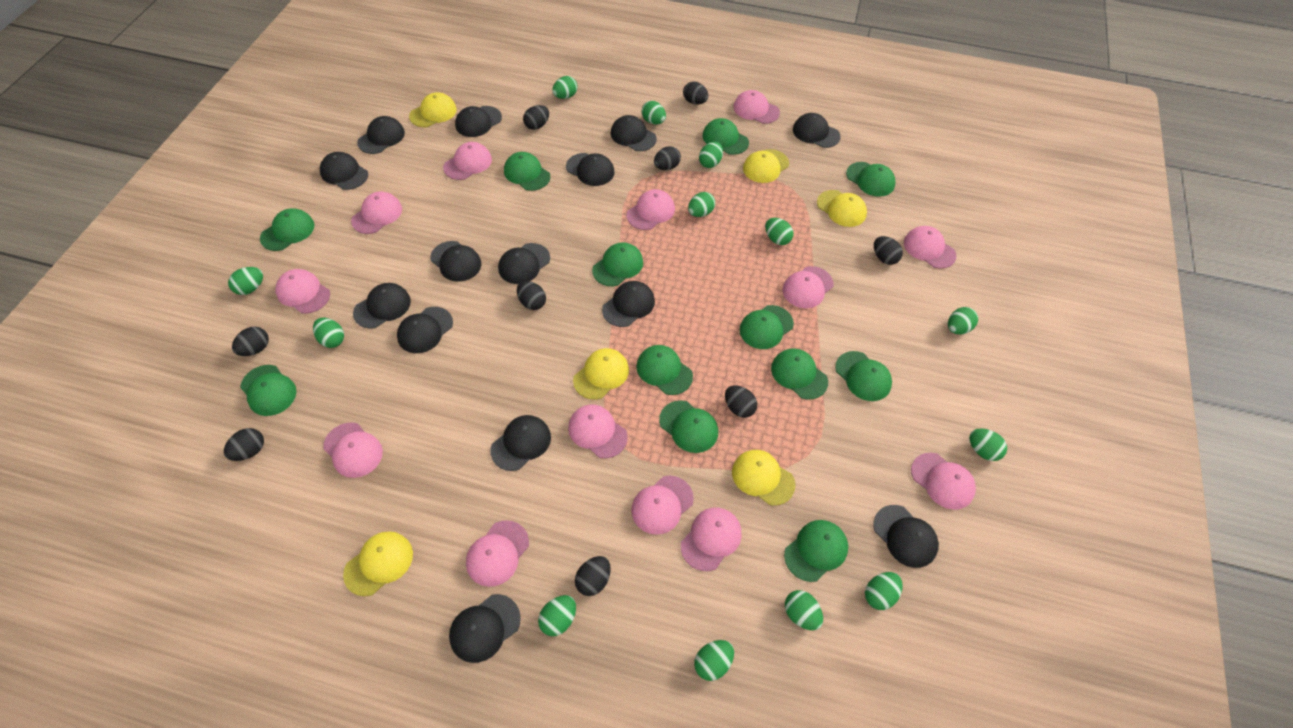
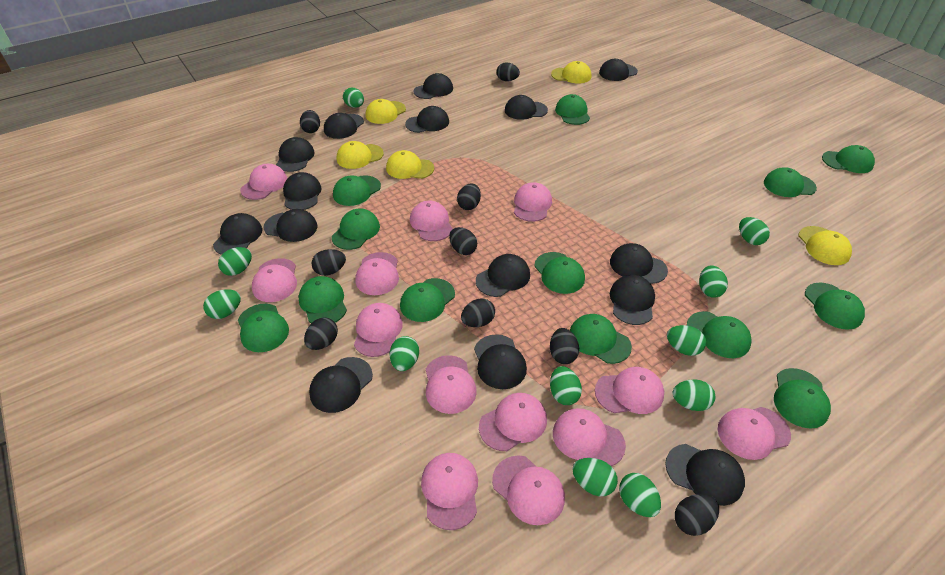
black cap: [320,152,368,190] [353,283,411,329] [357,116,405,154] [397,307,453,353] [430,241,481,282] [449,594,521,663] [455,106,502,137] [490,415,551,471] [498,243,550,284] [566,153,614,186] [602,281,655,327] [611,115,657,151] [793,113,841,148] [873,505,939,568] = 14 -> [213,213,262,255] [264,209,317,242] [276,137,315,172] [283,172,321,210] [309,357,373,413] [324,113,364,139] [405,106,449,133] [413,73,453,99] [474,334,527,389] [476,254,530,297] [505,95,548,120] [599,59,638,81] [610,243,668,284] [610,275,655,325] [665,444,745,506] = 15
green cap: [240,365,297,416] [260,208,314,251] [504,152,550,191] [592,242,643,286] [636,345,693,395] [659,400,718,453] [703,118,749,155] [740,305,794,349] [771,348,828,400] [784,520,848,582] [835,351,892,401] [846,162,896,197] = 12 -> [238,304,289,352] [298,276,347,323] [332,208,380,250] [333,175,381,206] [400,278,455,322] [534,252,585,294] [555,94,590,125] [570,314,632,364] [687,311,752,358] [764,167,817,197] [774,368,831,429] [805,283,865,330] [822,145,875,173] = 13
green egg: [228,267,263,295] [313,318,344,348] [538,595,576,636] [552,76,577,99] [641,101,666,124] [688,192,715,217] [694,640,734,681] [699,142,723,168] [765,218,793,245] [785,590,823,630] [865,572,903,610] [948,307,978,334] [969,429,1007,461] = 13 -> [203,289,241,319] [218,247,252,276] [343,88,364,108] [390,336,419,371] [550,366,582,405] [573,458,618,496] [619,473,661,517] [667,325,706,356] [673,380,716,411] [699,265,728,298] [739,217,770,245] = 11
yellow cap: [343,531,413,596] [409,92,457,127] [573,348,629,400] [732,450,796,506] [743,149,789,183] [817,190,867,227] = 6 -> [337,141,384,169] [366,99,406,124] [386,150,434,179] [551,61,591,83] [798,226,852,265] = 5

